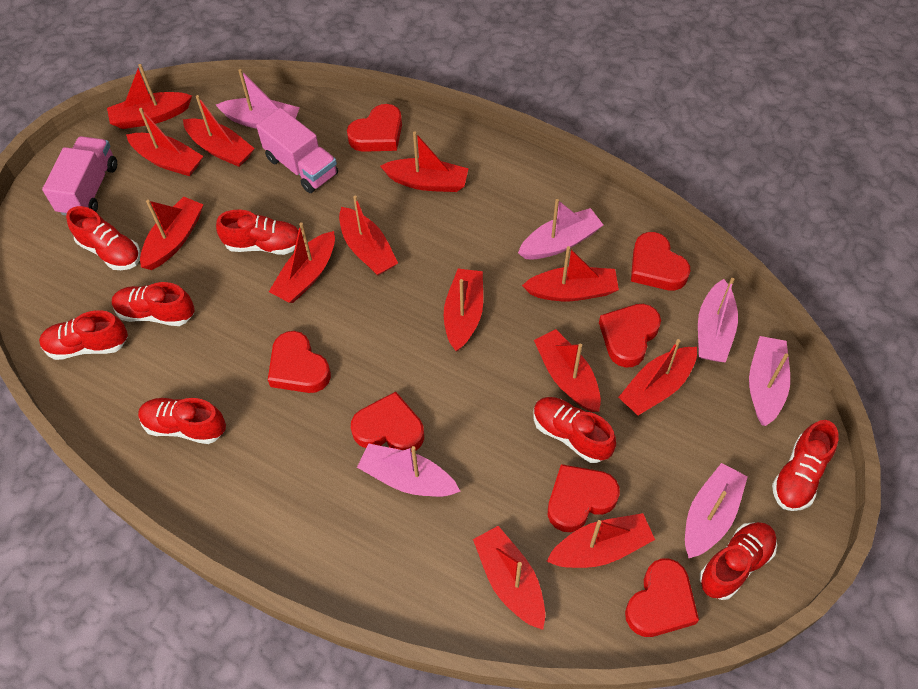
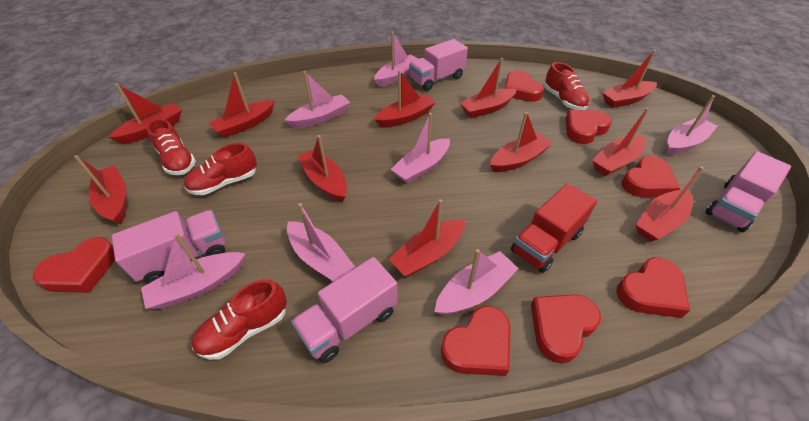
pink boat: [216,69,300,129] [357,443,461,497] [518,199,603,259] [685,463,748,558] [698,278,738,362] [749,336,790,426] = 6 -> [141,233,245,309] [284,71,350,128] [287,203,355,282] [374,32,419,87] [391,113,450,184] [434,249,519,315] [666,95,718,155] = 7
pink truck: [42,136,117,215] [256,108,338,193] = 2 -> [112,210,225,284] [291,257,398,363] [409,39,468,91] [705,151,791,232] = 4
red boat: [107,64,192,129] [126,108,203,176] [140,197,204,270] [183,95,255,167] [269,222,335,303] [339,196,398,275] [380,132,469,192] [444,269,483,352] [473,526,545,630] [522,246,619,301] [534,329,601,412] [546,513,655,568] [618,339,697,415] = 13 -> [74,155,127,224] [108,83,182,144] [208,72,275,137] [297,135,347,202] [374,70,436,127] [388,199,465,277] [460,58,517,118] [490,112,553,172] [592,108,649,176] [602,50,657,108] [636,166,704,241] = 11
red shoe: [39,310,128,360] [66,206,141,270] [112,282,195,326] [138,398,226,444] [216,209,299,255] [534,397,616,463] [700,522,777,600] [772,420,839,511] = 8 -> [147,119,196,175] [184,143,257,195] [192,279,287,360] [544,62,589,110] = 4
red truck: none = 0 -> [511,184,597,273] = 1

